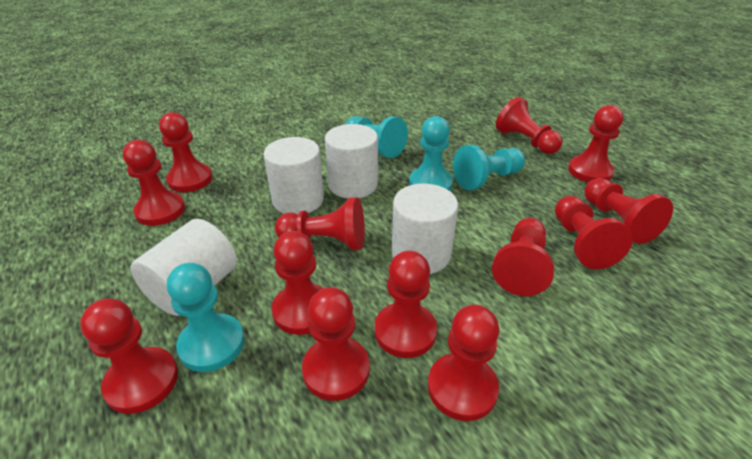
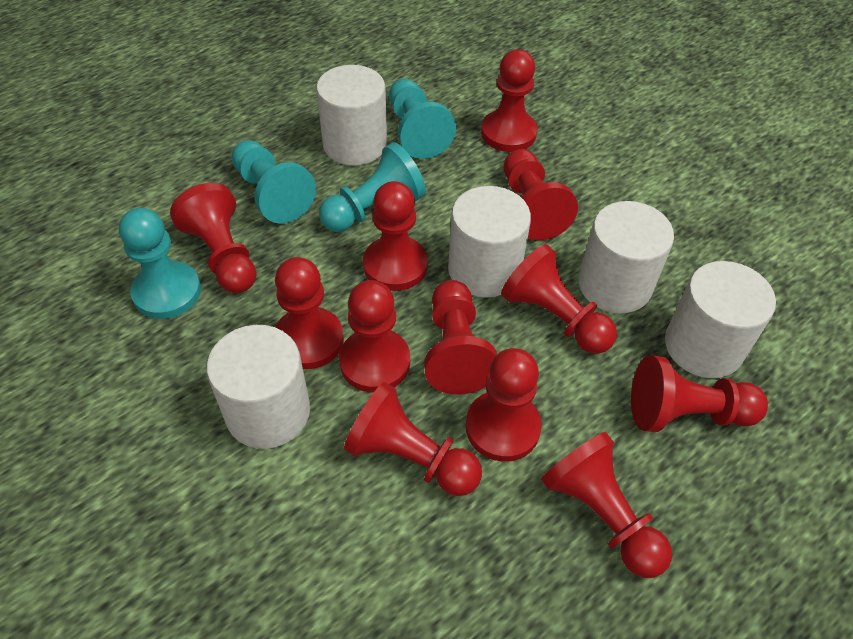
red pawn: [80,298,178,414] [123,140,185,226] [159,112,213,192] [272,231,323,335] [275,197,365,250] [302,287,370,401] [375,251,437,358] [428,305,499,421] [492,218,554,296] [496,97,563,154] [555,196,633,269] [568,105,623,183] [584,178,673,244] = 13 -> [170,183,256,293] [275,257,344,369] [339,280,410,393] [344,382,482,496] [363,181,428,291] [424,280,497,395] [466,348,542,462] [481,50,537,152] [501,244,617,354] [504,149,578,240] [541,432,672,578] [631,355,768,432] = 12
white cylinder: [130,219,237,316] [264,137,324,215] [325,124,378,198] [392,183,458,274] = 4 -> [206,325,310,449] [316,65,387,165] [448,186,531,297] [578,201,674,313] [665,261,776,378] = 5

